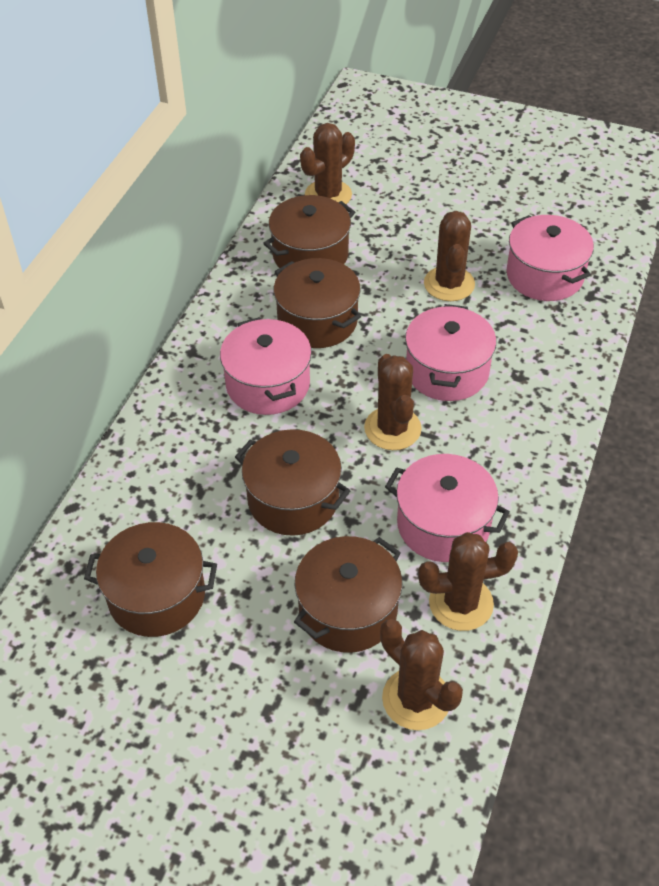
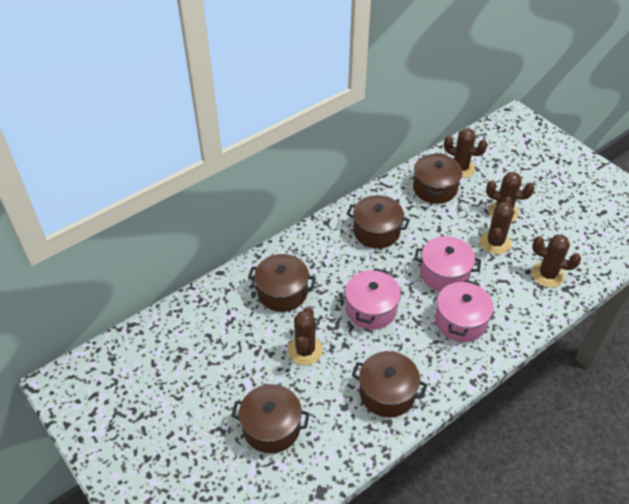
pink pot: [220,317,312,415] [385,454,510,562] [405,304,496,401] [506,215,594,301] = 4 -> [345,268,401,330] [414,236,481,292] [435,280,494,342] = 3

